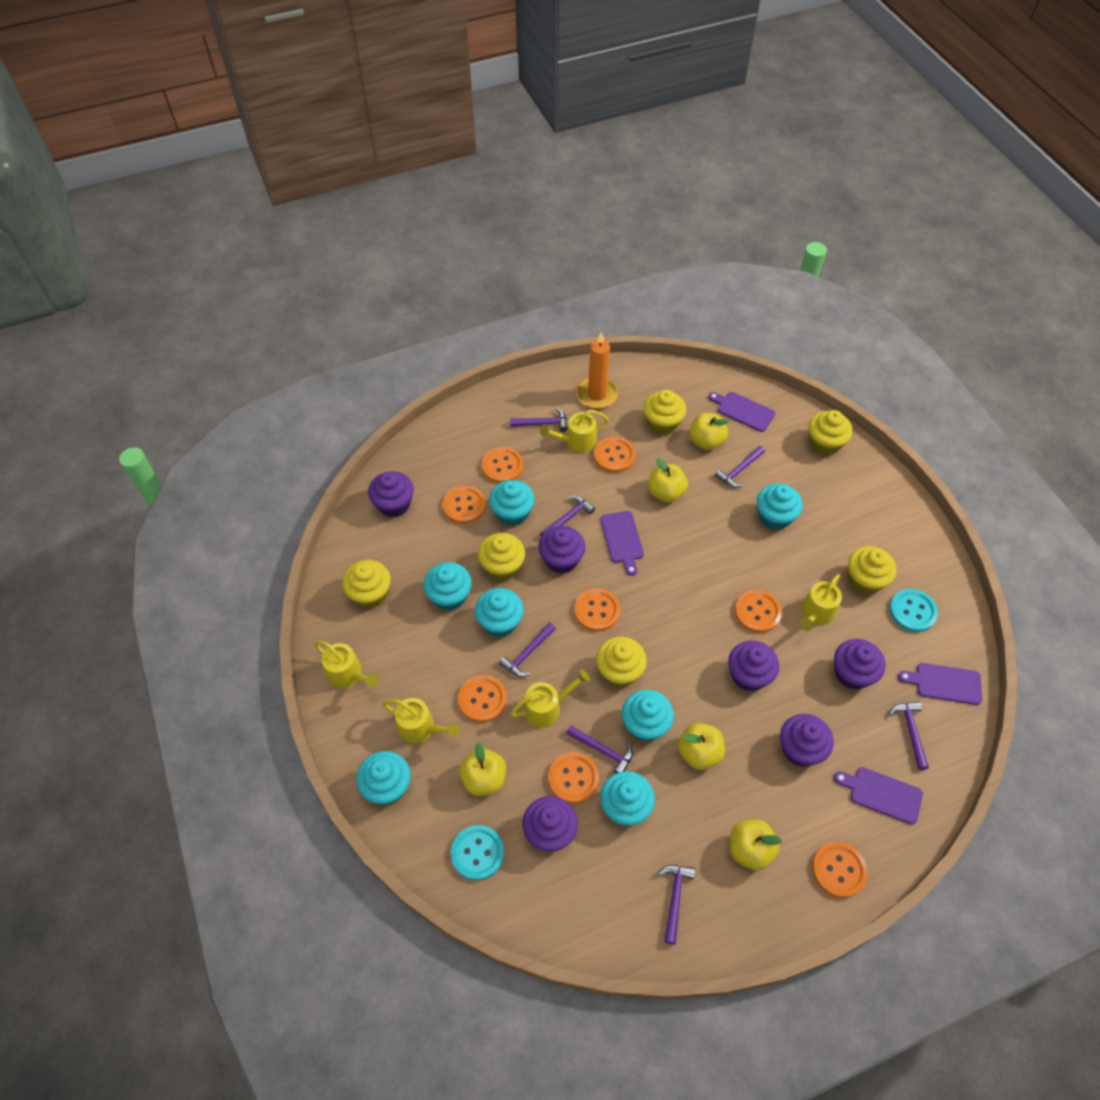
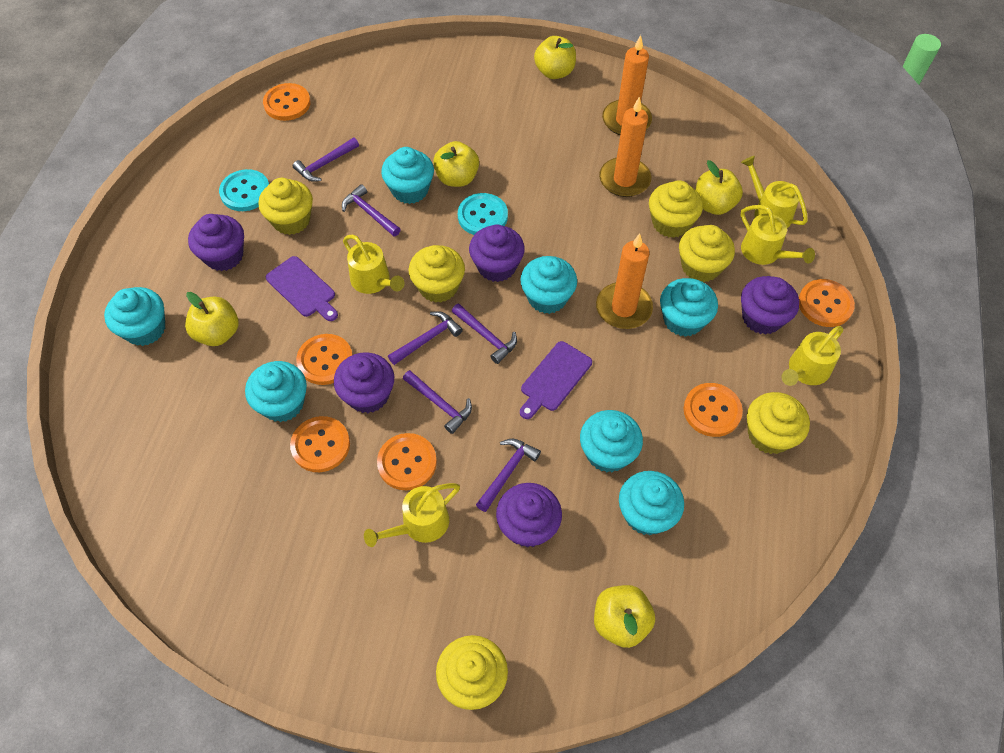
orange button: [442,486,486,524] [458,675,507,723] [481,447,523,483] [548,752,599,804] [574,588,620,632] [594,437,635,473] [735,590,782,633] [812,842,868,898] = 8 -> [263,83,311,121] [290,416,350,472] [296,334,353,385] [377,433,437,490] [683,383,743,437] [799,279,855,327] = 6
orange candle: [576,332,618,409] = 1 -> [596,234,653,329] [599,97,651,197] [602,35,652,135] = 3
purple cupcake: [368,471,414,518] [522,796,578,852] [538,526,585,573] [728,640,779,691] [780,714,833,767] [834,639,885,690] = 6 -> [188,214,244,271] [334,352,394,413] [469,225,525,282] [496,483,562,548] [741,276,799,335] = 5
purple cutting board: [600,511,644,576] [708,392,775,432] [834,767,923,824] [898,663,982,705] = 4 -> [266,256,338,321] [520,341,592,419] = 2
purple hammer: [499,623,556,677] [510,408,568,432] [540,496,595,537] [566,725,633,774] [657,865,695,945] [715,446,765,487] [889,701,929,770] = 7 -> [293,137,359,182] [342,184,401,237] [388,311,463,365] [403,370,472,434] [452,304,517,364] [476,439,541,512] = 6

